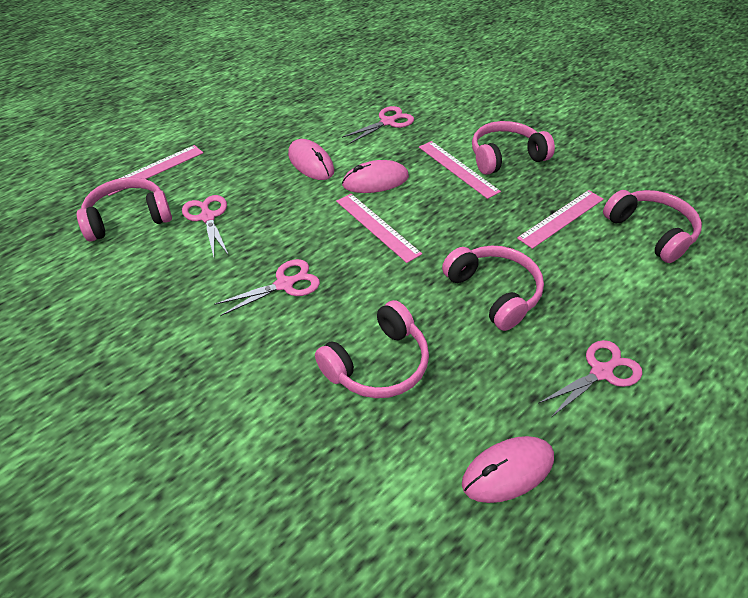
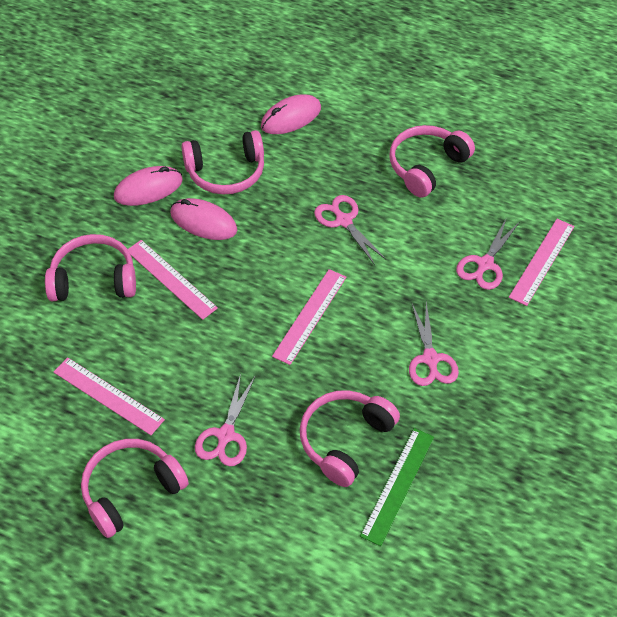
green ruler: none = 0 -> [360,428,434,546] = 1

